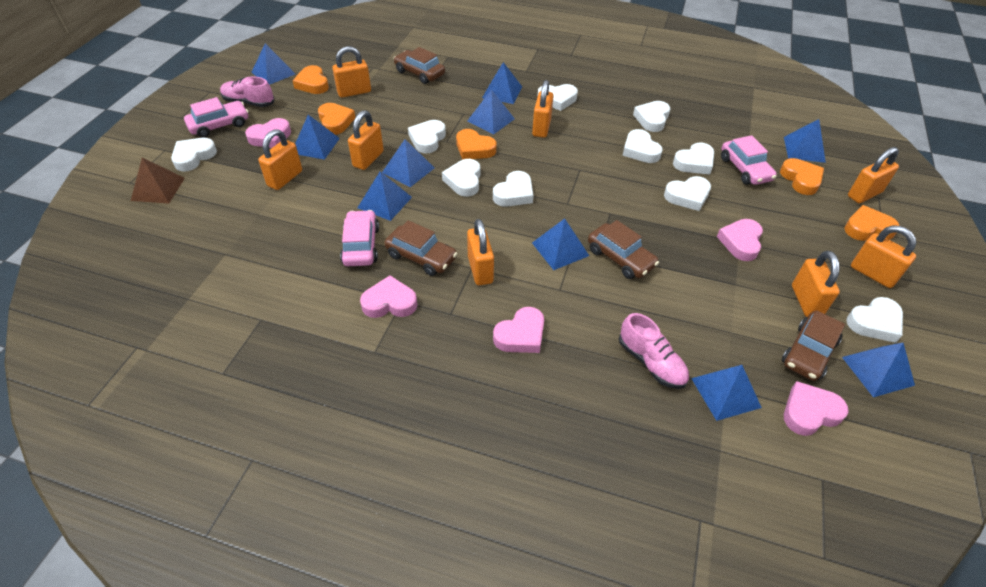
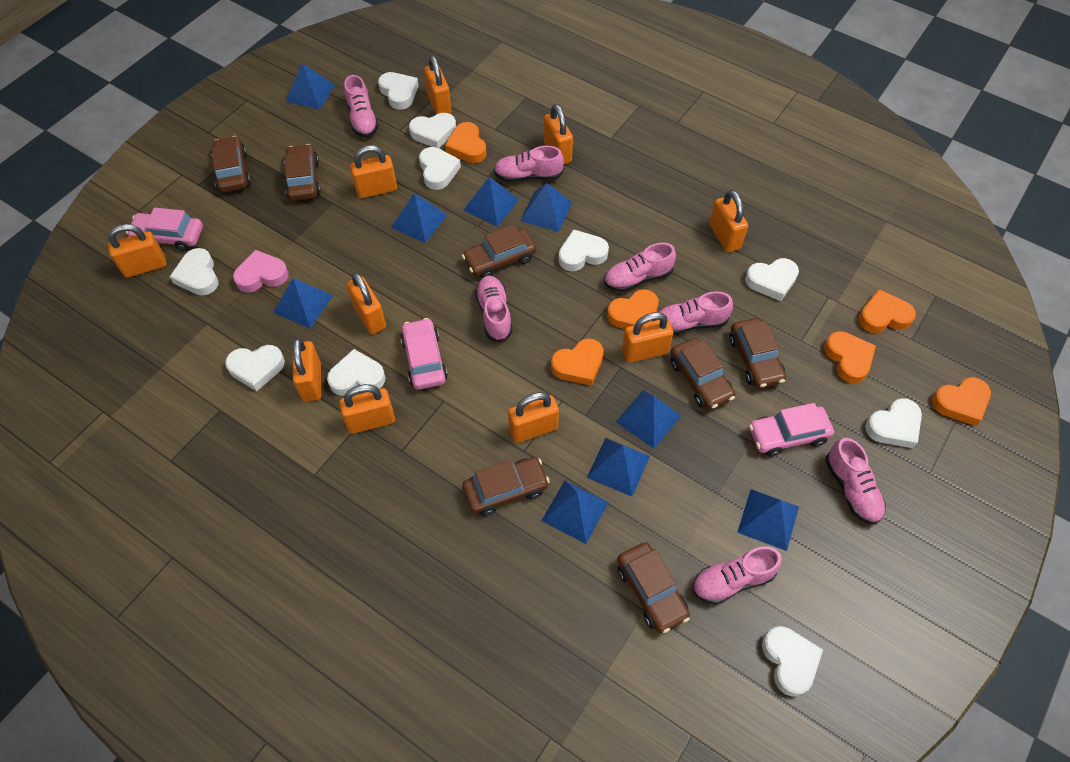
blue pyramid: [252,43,295,85] [295,115,340,160] [357,171,412,221] [382,139,434,187] [467,89,515,135] [482,62,522,104] [532,218,589,270] [691,365,762,421] [784,119,826,163] [842,343,915,397] = 10 -> [273,278,334,328] [286,63,335,110] [391,193,447,243] [463,176,519,227] [520,183,572,232] [542,481,609,544] [587,438,650,497] [616,390,681,449] [737,489,799,551] = 9
brown car: [384,220,457,276] [394,47,445,84] [588,220,659,279] [782,310,845,381] = 4 -> [211,136,251,192] [284,144,321,201] [462,225,536,278] [462,457,550,516] [617,542,690,633] [670,338,735,410] [729,318,786,388] = 7
brown pyramid: [131,158,185,203] = 1 -> none = 0
orange heart: [292,65,329,94] [318,103,355,135] [456,129,496,160] [780,158,824,195] [844,205,900,241] = 5 -> [445,122,487,163] [551,339,604,386] [607,289,659,329] [824,331,876,384] [859,289,916,333] [932,377,991,426] = 6
orange padlock: [258,129,302,190] [332,46,371,98] [348,110,384,170] [467,219,494,285] [532,80,553,138] [792,251,840,317] [848,147,899,203] [851,226,917,288] = 8 -> [108,224,167,278] [293,338,321,401] [339,384,395,434] [347,272,386,334] [350,145,397,198] [424,56,451,114] [508,392,559,443] [544,104,573,164] [622,312,673,363] [709,190,748,252] = 10
pink heart: [245,118,291,148] [360,275,417,318] [493,307,544,353] [717,219,763,261] [784,381,849,436] = 5 -> [233,250,289,293] = 1
pink shoe: [220,77,274,107] [619,313,689,389] = 2 -> [344,75,379,137] [475,276,512,342] [494,146,564,182] [604,243,676,292] [654,291,733,334] [692,546,782,604] [825,438,886,524] = 7

